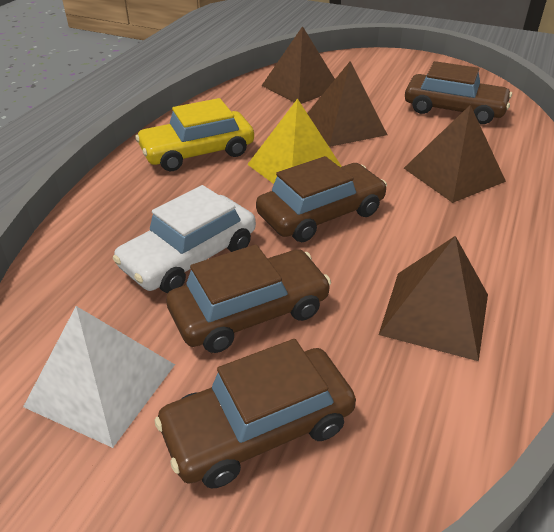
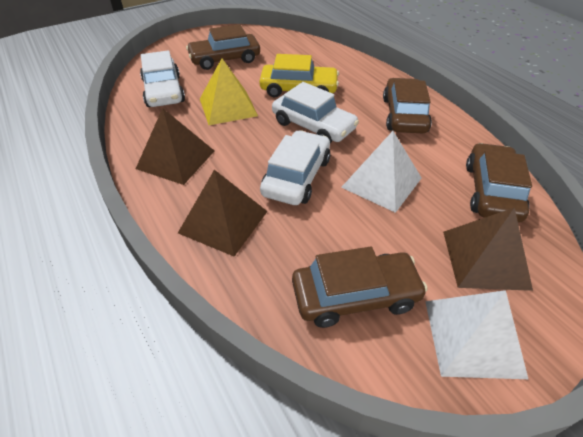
brown pyramid: [261,26,335,104] [307,61,387,147] [379,236,488,361] [404,105,506,203] = 4 -> [136,108,214,185] [178,170,268,256] [443,208,533,291] = 3
white car: [112,185,256,293] = 1 -> [140,50,185,107] [260,130,330,205] [272,82,359,143] = 3
white pyramid: [23,306,175,448] = 1 -> [341,131,421,213] [425,290,528,379] = 2

